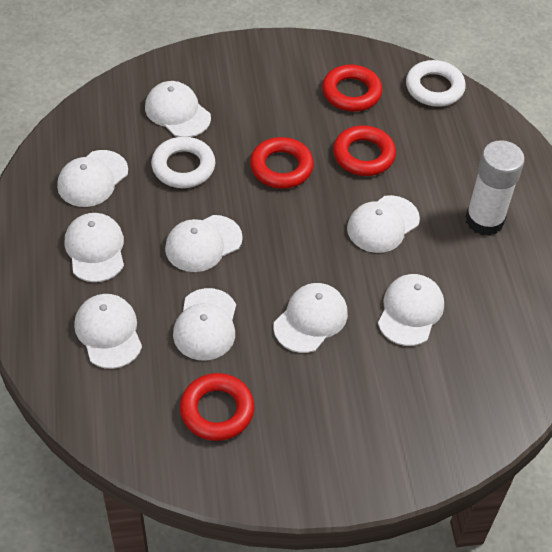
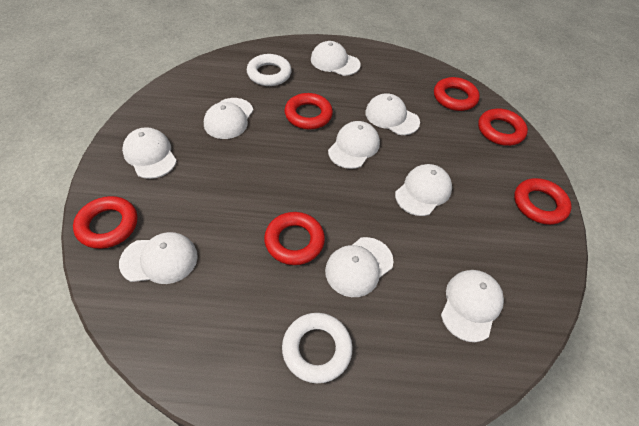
red ring: [180,373,255,441] [250,137,314,189] [322,65,382,111] [333,125,396,176] = 4 -> [73,196,137,249] [264,212,325,265] [284,93,333,129] [434,77,480,111] [478,108,528,146] [514,178,572,225] = 6
white glue stick: [465,140,525,236] = 1 -> none = 0

